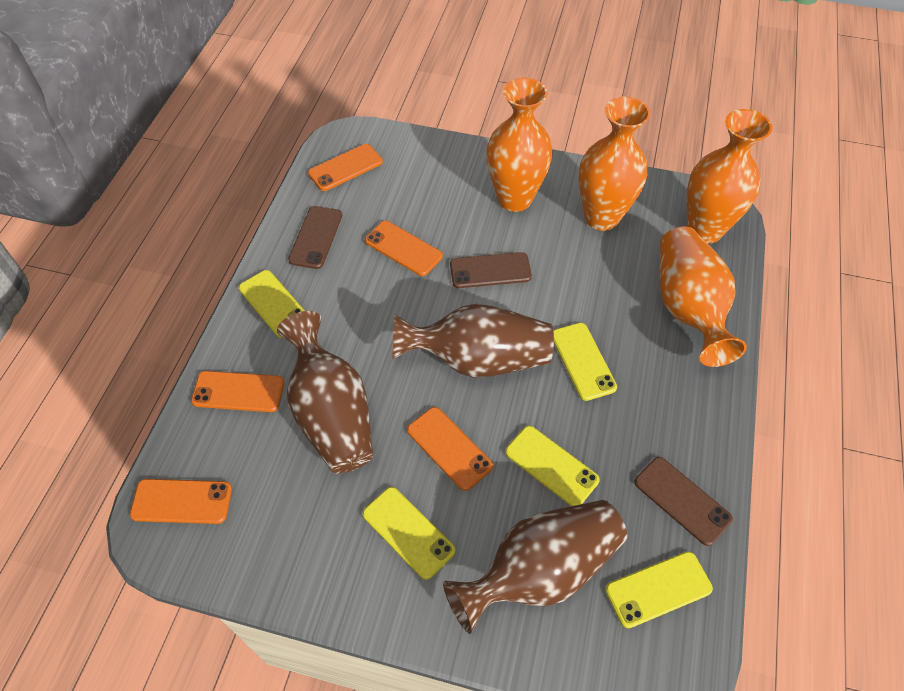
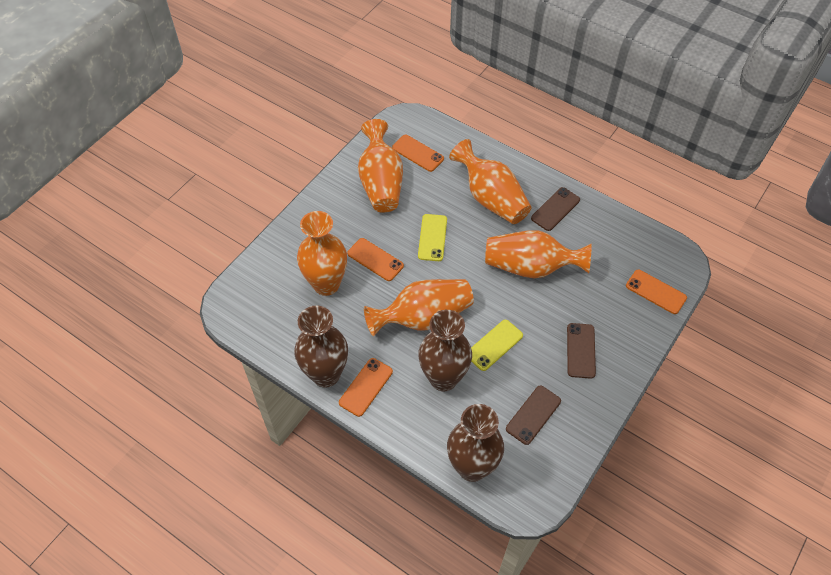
orange phone: [130,479,232,524] [191,371,284,412] [308,144,383,191] [365,221,443,276] [407,407,493,491] = 5 -> [339,358,393,417] [347,238,404,281] [392,135,444,172] [626,270,687,314] = 4
orange vase: [486,77,553,212] [579,96,651,231] [660,226,747,367] [687,109,772,243] = 4 -> [297,211,347,296] [358,119,403,213] [364,279,474,336] [449,139,532,224] [485,230,592,279] = 5
yellow phone: [239,270,305,338] [363,487,456,580] [505,426,600,506] [553,323,617,401] [605,551,713,628] = 5 -> [418,214,447,261] [471,320,523,371] = 2

